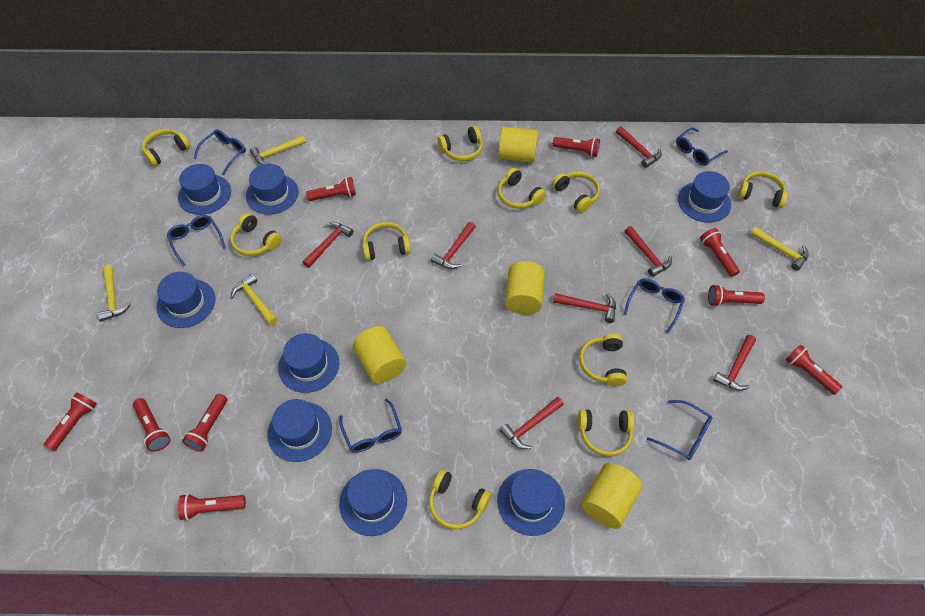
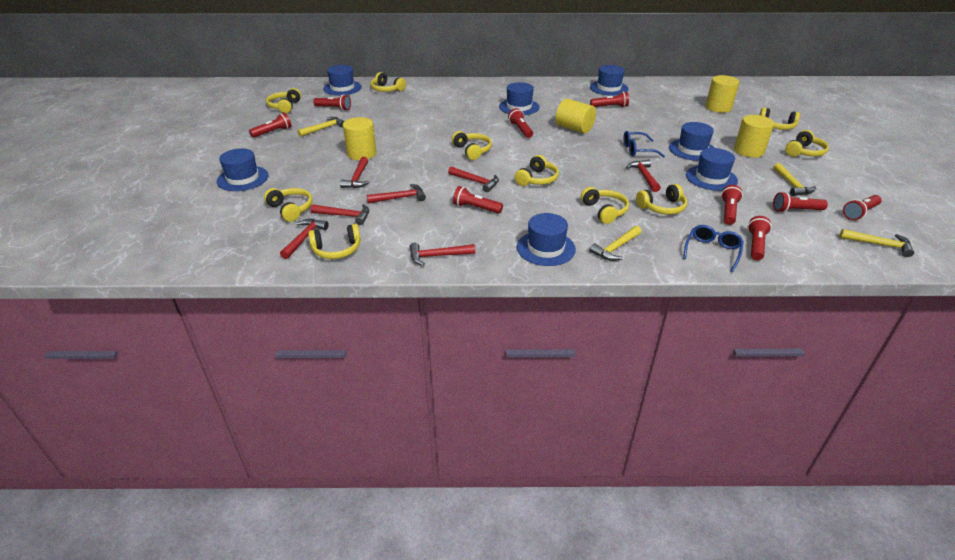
blue glasses: [167,215,226,266] [194,129,246,175] [339,399,402,453] [624,278,685,334] [647,400,712,460] [676,128,728,166] = 6 -> [623,131,665,158] [683,225,744,272] = 2
blue hat: [156,272,216,328] [178,164,231,215] [246,164,299,215] [267,399,332,462] [278,333,339,393] [339,469,407,536] [497,469,565,536] [678,171,731,222] = 8 -> [217,148,269,191] [323,65,362,96] [499,82,540,115] [517,213,576,266] [590,65,629,96] [669,122,714,161] [686,148,738,191] = 7

